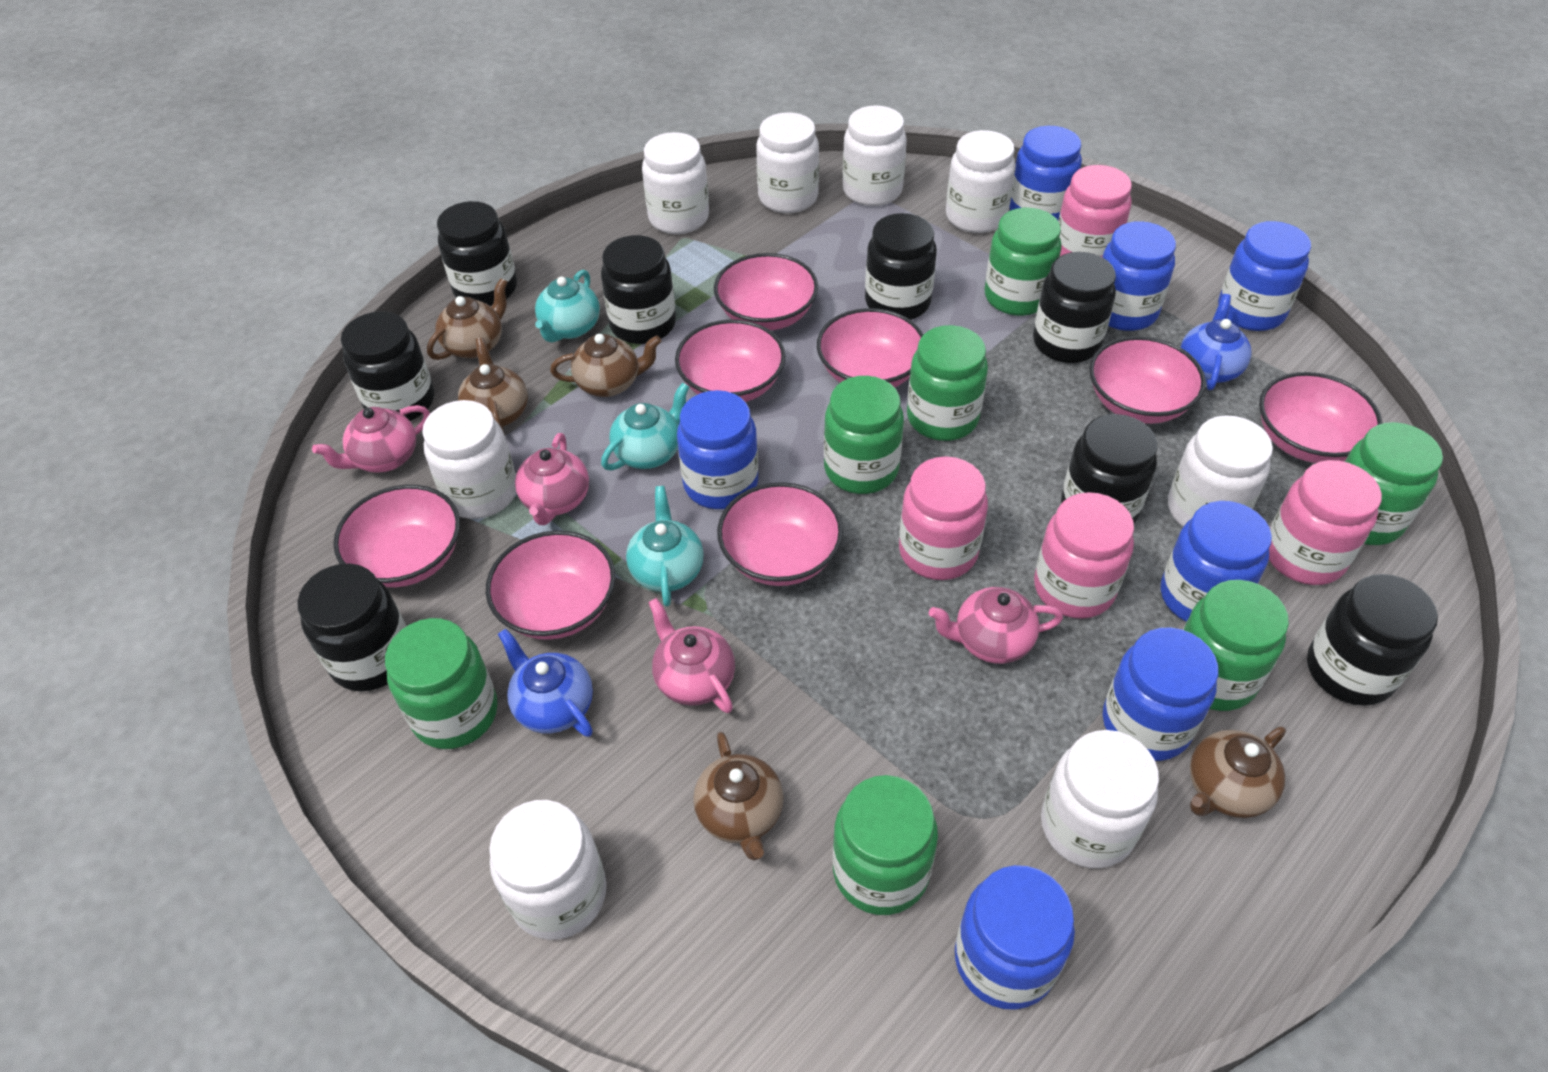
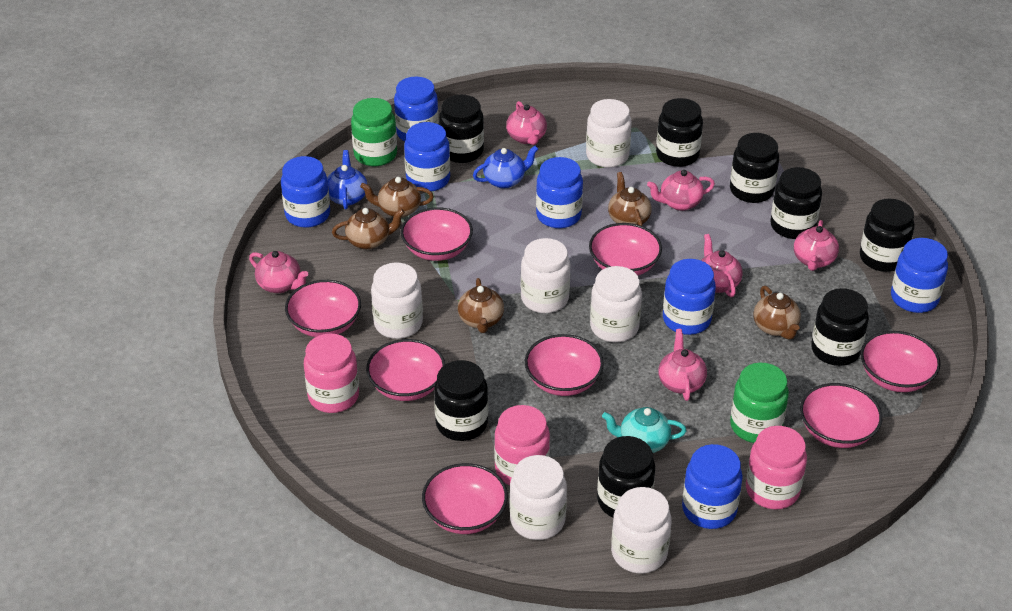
green jar: [385,618,498,749] [824,376,904,494] [833,775,938,915] [907,325,988,441] [984,208,1062,316] [1183,580,1289,711] [1345,422,1443,545] = 7 -> [351,98,397,166] [730,363,789,443] = 2
pink jar: [899,456,988,580] [1034,492,1134,619] [1058,165,1132,257] [1269,460,1382,585] = 4 -> [304,333,359,413] [494,405,550,485] [746,426,807,509] = 3
pink teapot: [312,405,430,473] [515,433,589,525] [648,598,735,713] [929,587,1063,664] = 4 -> [249,251,308,293] [506,101,547,145] [647,170,715,211] [658,329,707,401] [701,234,743,297] [794,220,839,271] = 6
turquoise teapot: [535,269,600,343] [601,383,689,470] [626,486,704,607] = 3 -> [602,407,686,453] = 1
white jar: [422,400,516,519] [489,800,607,940] [642,132,709,234] [756,112,819,213] [843,106,907,206] [946,130,1016,233] [1041,730,1159,868] [1168,415,1273,527] = 8 -> [371,263,423,339] [510,455,567,540] [521,238,570,313] [586,99,632,168] [590,266,642,342] [611,487,672,574] = 6

